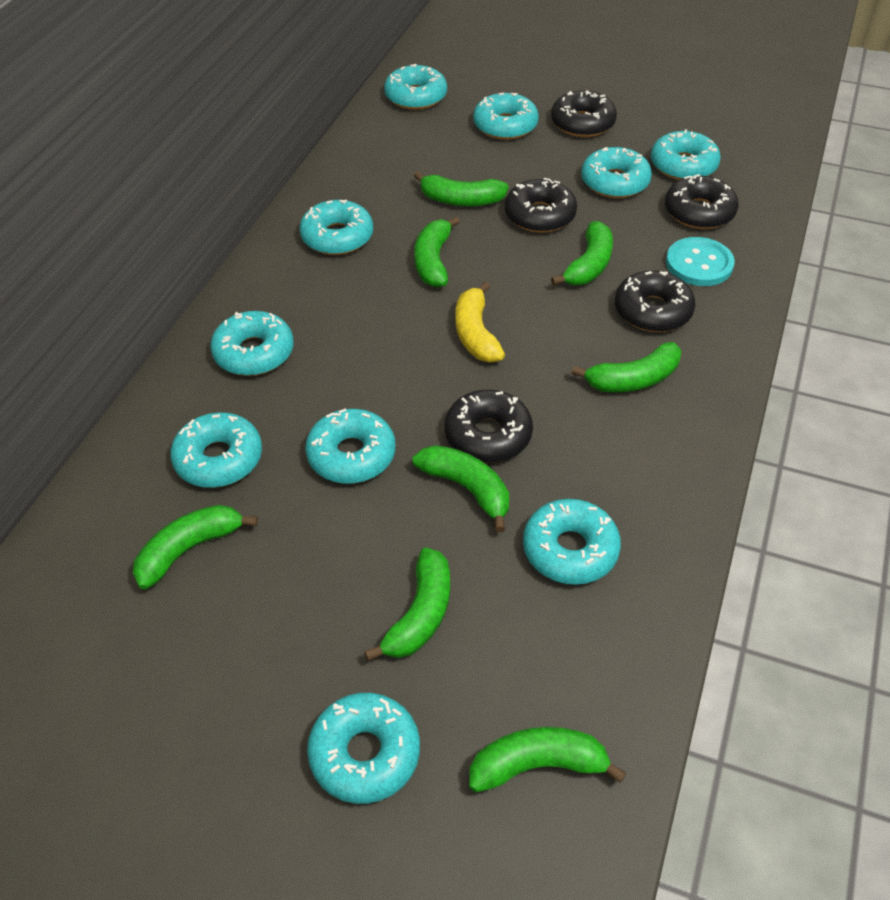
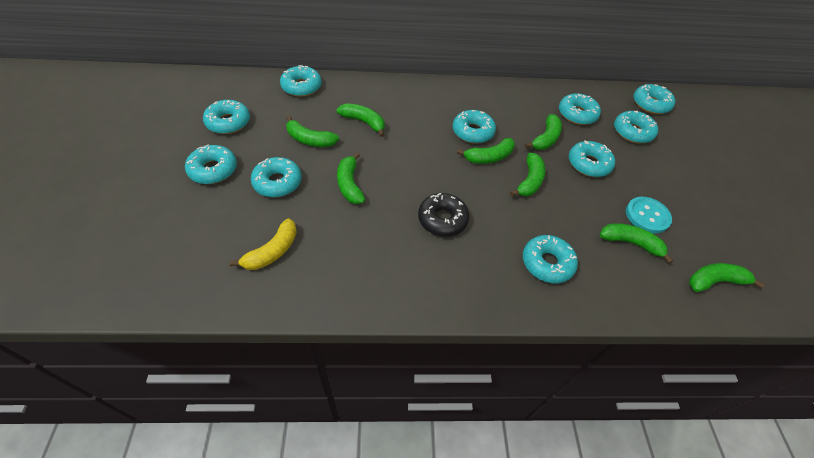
black donut: [445,390,533,463] [505,178,577,233] [551,90,617,137] [615,270,695,332] [665,174,739,229] = 5 -> [418,193,469,237] = 1

